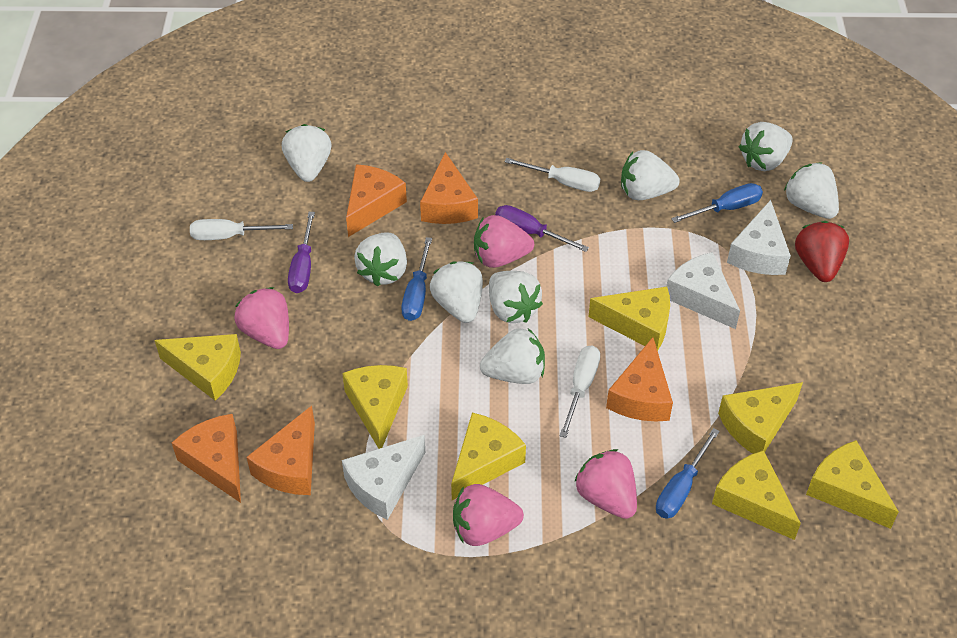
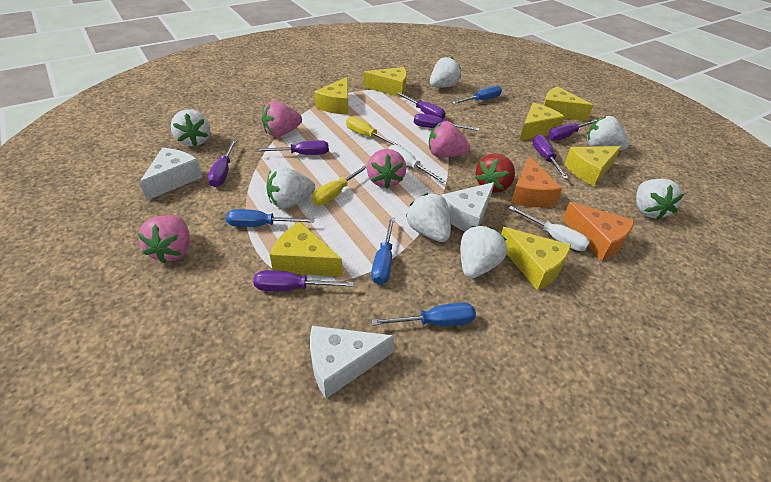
blue screwdriver: [401,237,432,321] [656,428,720,519] [671,183,763,223] = 3 -> [226,209,315,227] [371,217,395,285] [372,303,476,326] [452,86,502,104] = 4
orange cheese: [172,414,241,503] [246,406,315,495] [346,164,407,237] [420,152,478,224] [606,337,673,422] = 5 -> [511,156,562,207] [562,202,635,261] = 2
purple screwdriver: [288,212,315,293] [495,205,589,252] = 2 -> [207,140,237,187] [253,270,354,291] [255,140,329,155] [396,92,446,119] [414,113,480,131] [533,134,568,179] [548,119,597,140] = 7
white screwdriver: [190,219,293,240] [504,158,600,192] [560,346,600,438] = 3 -> [388,145,445,183] [508,206,590,251] = 2
white strawberry: [282,124,331,182] [354,233,407,287] [430,261,483,323] [480,328,545,384] [489,271,543,323] [621,150,680,200] [739,122,793,171] [784,163,839,219] = 8 -> [171,110,210,147] [266,166,315,209] [406,193,450,242] [430,57,461,87] [460,226,507,278] [587,116,629,150] [636,179,684,220] = 7
yellow screwdriver: none = 0 -> [312,164,367,205] [346,117,401,146] = 2

